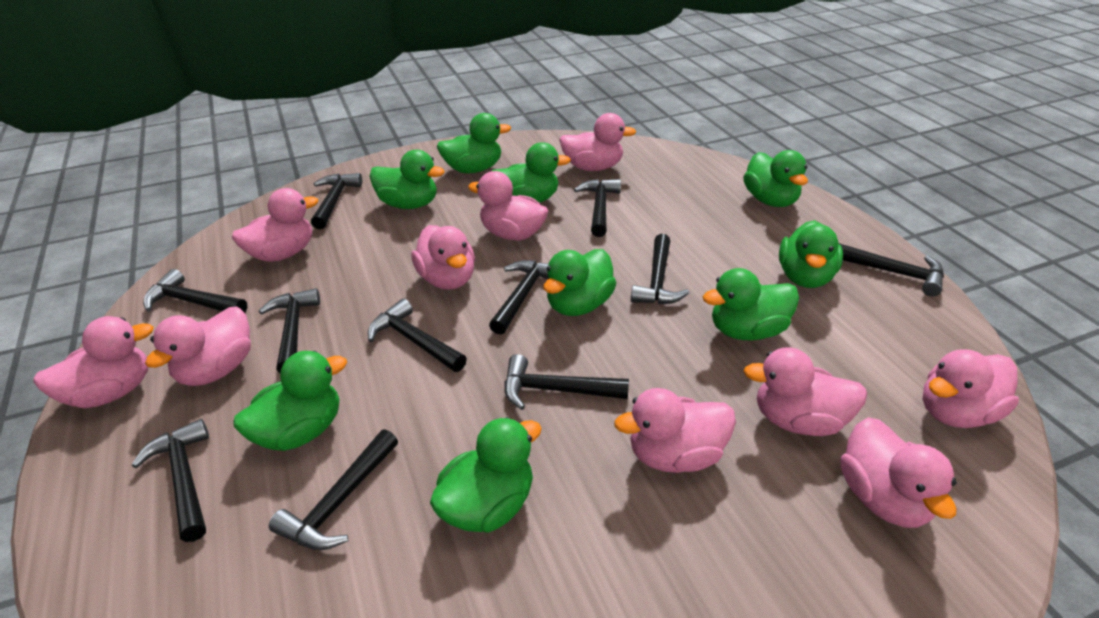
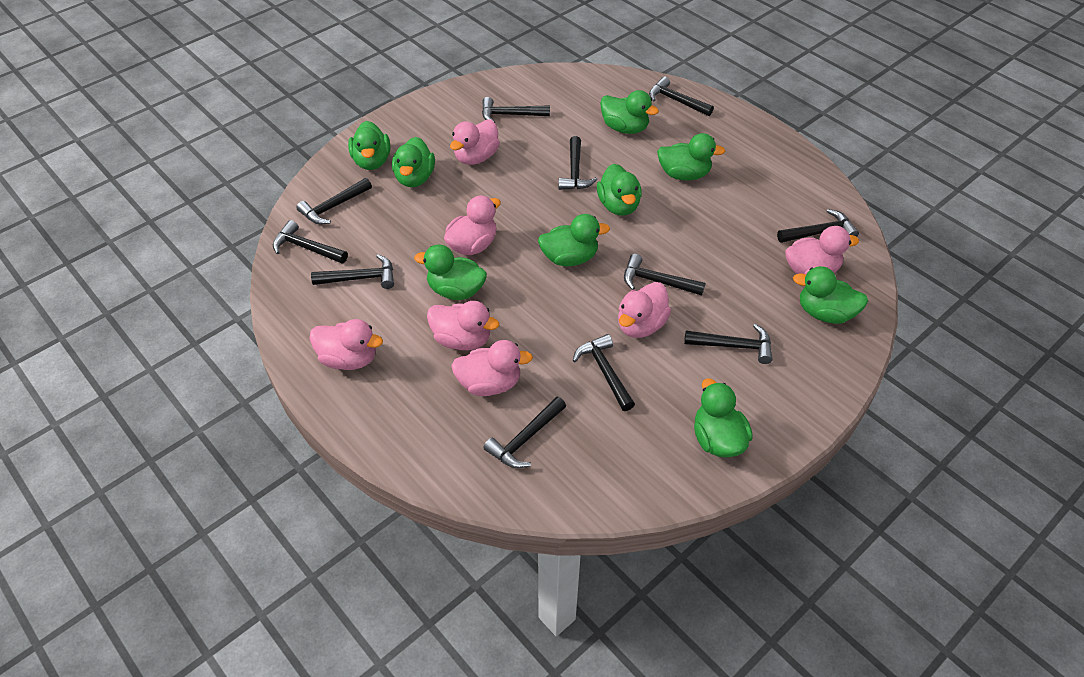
pink duck: [33,316,154,408] [145,306,251,386] [232,188,318,262] [411,225,475,290] [468,171,548,241] [559,113,637,171] [614,388,736,473] [744,347,867,436] [840,417,957,528] [923,349,1019,428] = 10 -> [309,319,383,370] [427,301,499,350] [444,196,501,255] [450,120,500,165] [451,340,533,396] [618,282,671,338] [785,226,859,274] = 7

